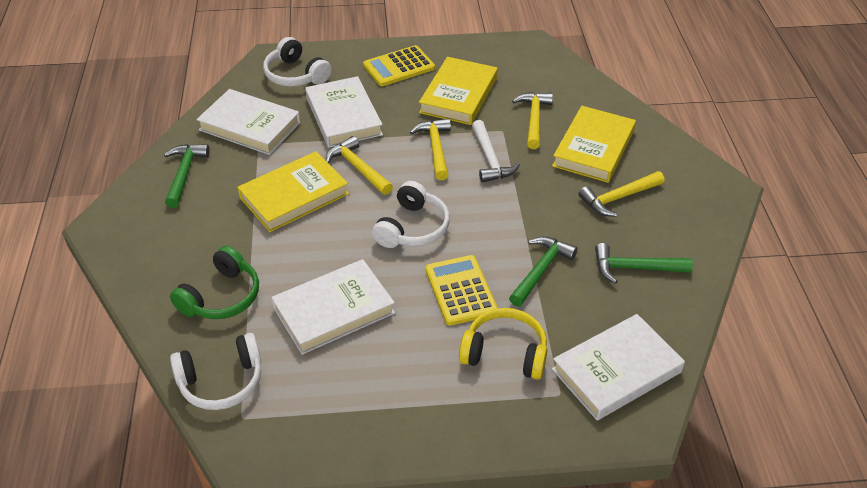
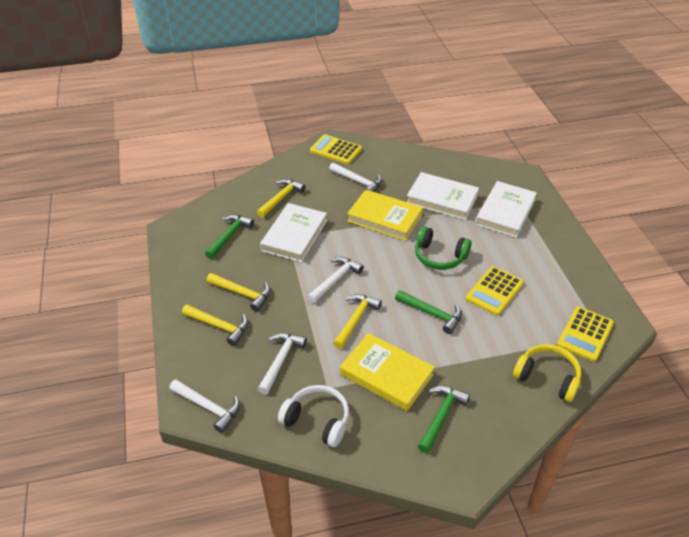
white book: [196,89,301,155] [271,259,395,355] [305,76,383,148] [552,314,685,421] = 4 -> [260,203,327,262] [407,172,479,220] [475,181,537,238] = 3
white hammer: [472,120,520,183] = 1 -> [169,379,240,433] [258,333,307,395] [307,257,364,303] [329,163,382,192] = 4
white headphones: [170,333,261,410] [263,37,331,87] [372,181,450,248] = 3 -> [278,385,349,447] = 1
yellow book: [238,151,349,232] [419,57,498,125] [552,106,636,183] = 3 -> [340,333,435,411] [347,189,423,241] = 2
yellow calculator: [363,45,435,86] [425,255,498,326] = 2 -> [310,134,362,164] [466,266,524,316] [557,306,614,362] = 3

